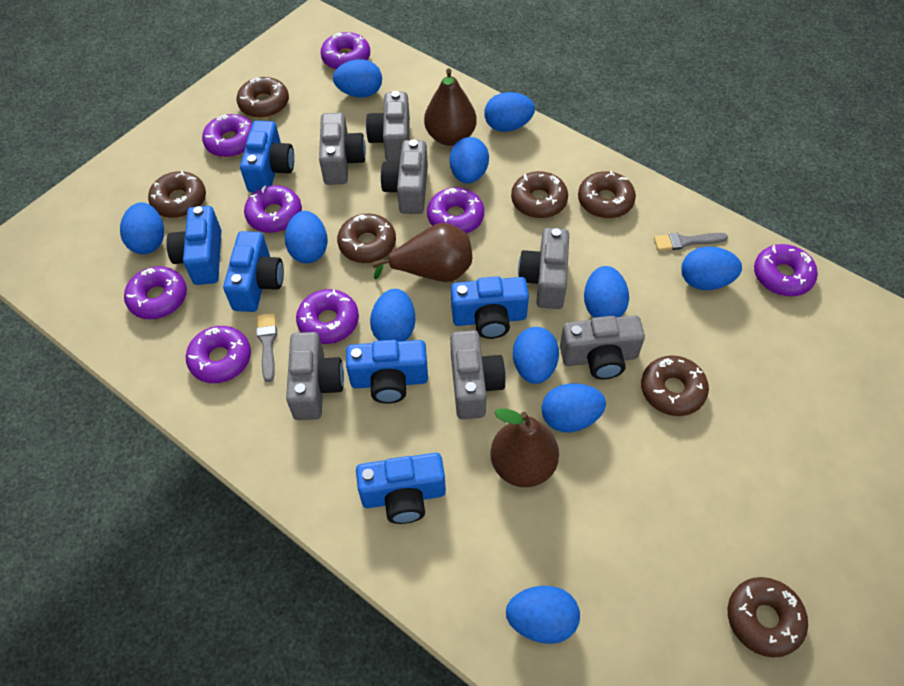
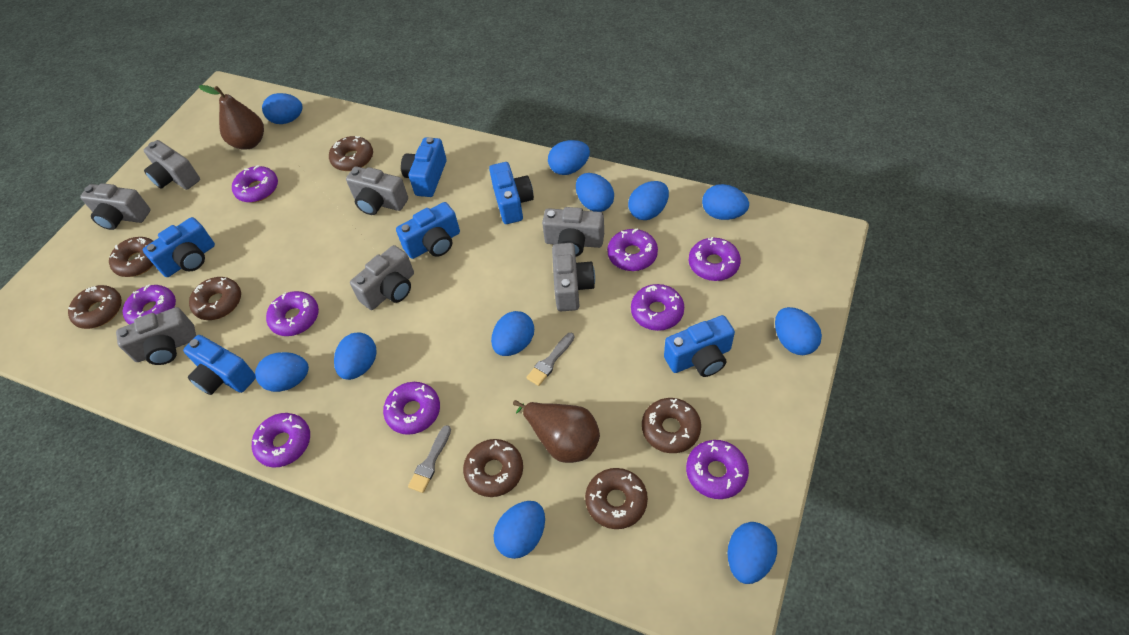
brown pear: [372,223,472,282] [424,69,477,146] [490,408,559,487] = 3 -> [199,85,264,150] [513,400,600,463] = 2
purple donut: [124,266,187,319] [186,326,251,383] [202,114,252,157] [244,185,302,233] [296,289,359,344] [321,32,370,70] [427,188,484,234] [754,244,818,296] = 8 -> [123,285,176,324] [232,165,278,203] [252,413,310,467] [266,291,319,336] [383,382,440,435] [607,228,658,271] [631,284,684,331] [686,440,749,499] [689,237,741,281] = 9

